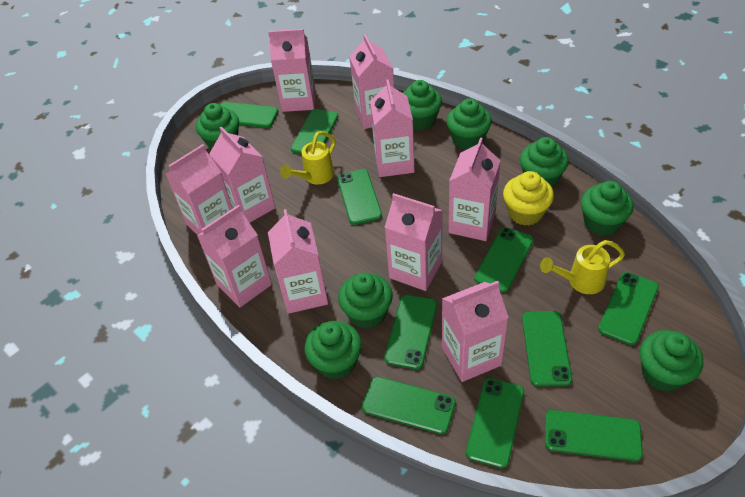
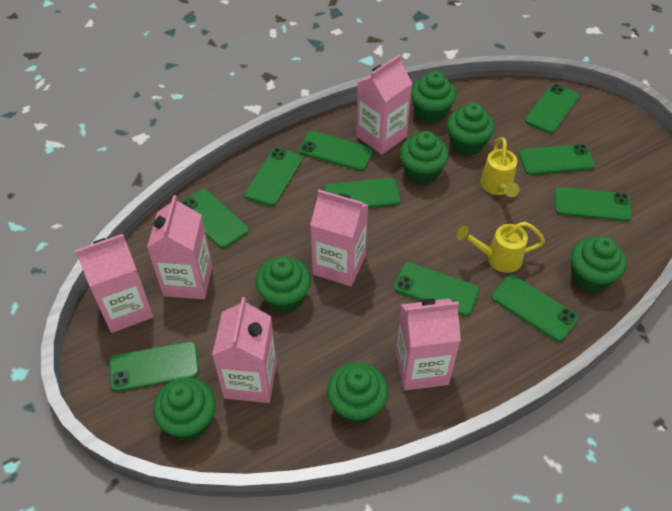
green cupcake: [196,103,239,150] [304,321,362,380] [338,273,393,329] [403,80,442,130] [446,99,492,150] [520,137,569,188] [581,181,634,236] [640,330,703,392] = 8 -> [153,377,216,441] [255,257,311,313] [327,362,389,425] [400,131,449,185] [411,71,456,124] [447,103,495,156] [571,236,627,293] = 7
pink carton: [165,144,233,235] [197,205,272,308] [209,126,275,223] [268,29,315,112] [268,209,328,314] [349,34,394,129] [370,79,415,177] [384,193,443,291] [442,281,509,382] [448,138,501,241] = 10 -> [75,234,153,333] [147,195,212,299] [212,297,277,403] [310,190,368,286] [356,55,413,155] [395,299,461,391] = 6
yellow cupcake: [503,171,554,226] = 1 -> none = 0

